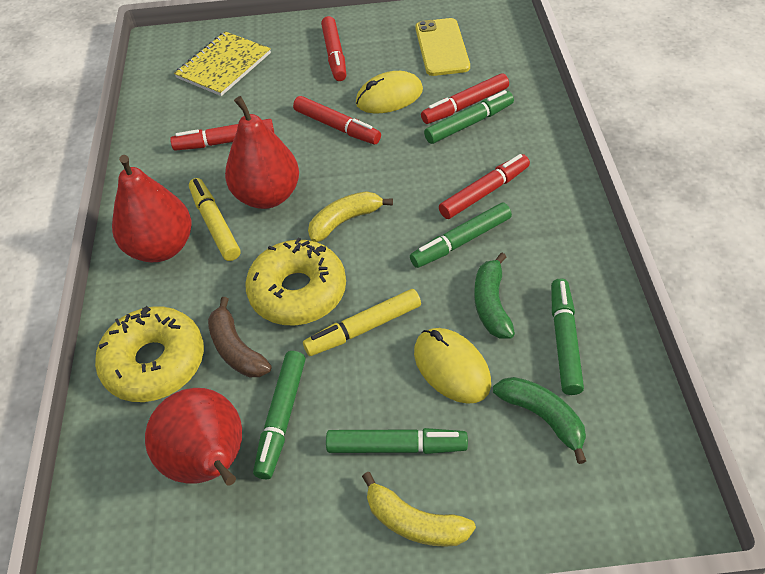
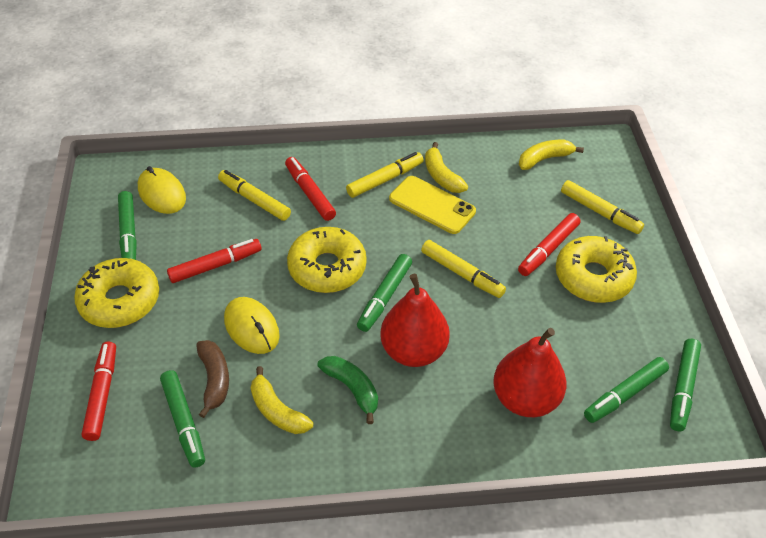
green banana: [474,253,515,338] [493,377,586,464] = 2 -> [317,356,378,424] = 1
red marker: [170,119,274,151] [293,96,381,144] [321,16,346,81] [421,73,509,124] [439,154,530,219] = 5 -> [82,342,116,441] [167,239,262,283] [285,157,336,221] [518,213,580,276] = 4
red pear: [112,155,191,262] [145,388,242,486] [225,96,299,209] = 3 -> [380,273,450,367] [493,328,567,417] = 2
yellow banana: [308,191,393,242] [362,472,476,547] = 2 -> [251,366,313,434] [425,142,468,193] [519,140,584,170] = 3
yellow donut: [95,306,204,402] [245,238,346,326] = 2 -> [74,258,159,328] [287,227,367,293] [556,236,637,303] = 3
yellow marker: [189,178,240,261] [303,289,421,356] = 2 -> [218,170,291,221] [346,152,424,198] [421,240,506,298] [561,180,644,234] = 4
yellow notebook: [174,31,271,96] = 1 -> none = 0

